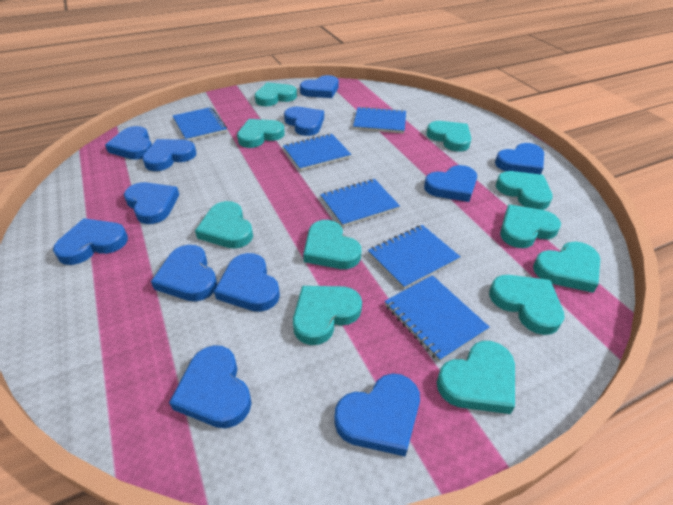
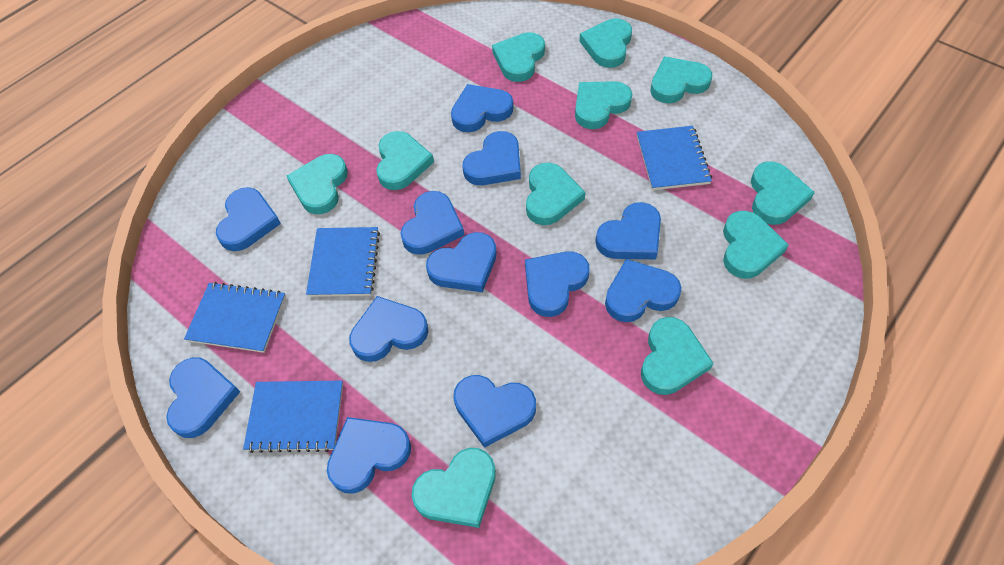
blue notebook: [173,107,227,141] [283,133,351,171] [320,179,400,227] [353,106,406,133] [368,225,461,289] [385,275,490,362] = 6 -> [184,282,286,353] [243,381,343,453] [306,227,380,297] [637,126,712,190] = 4

